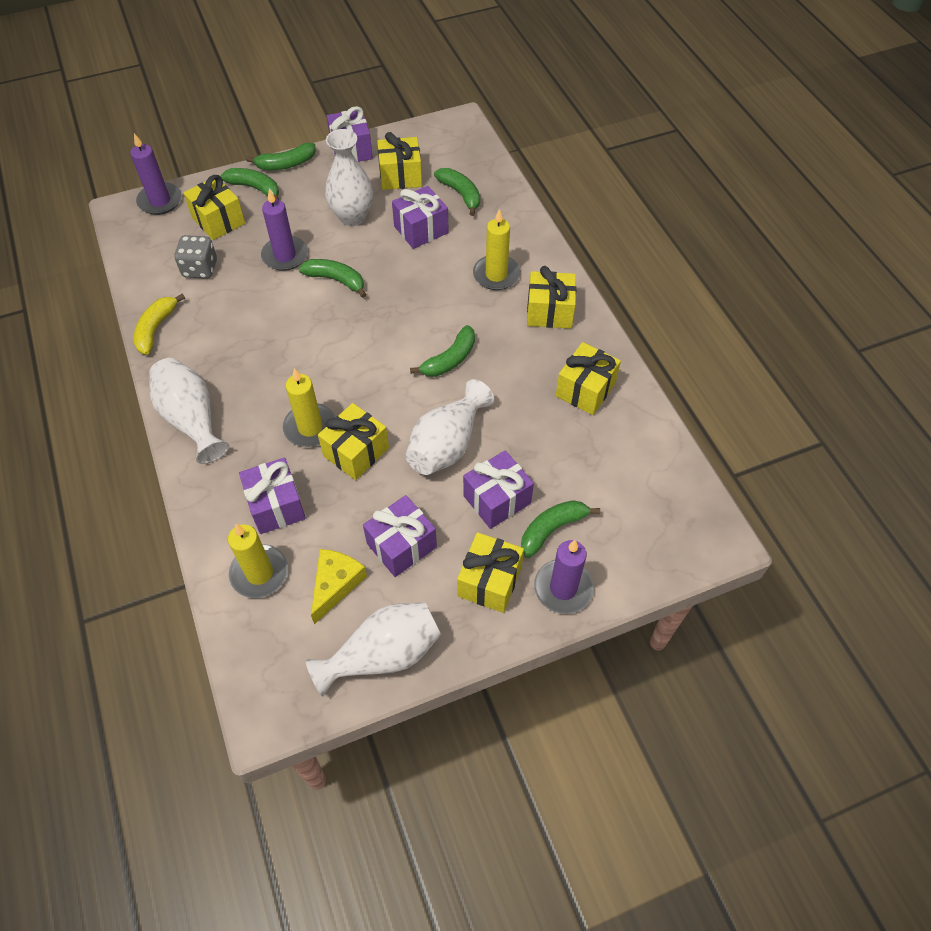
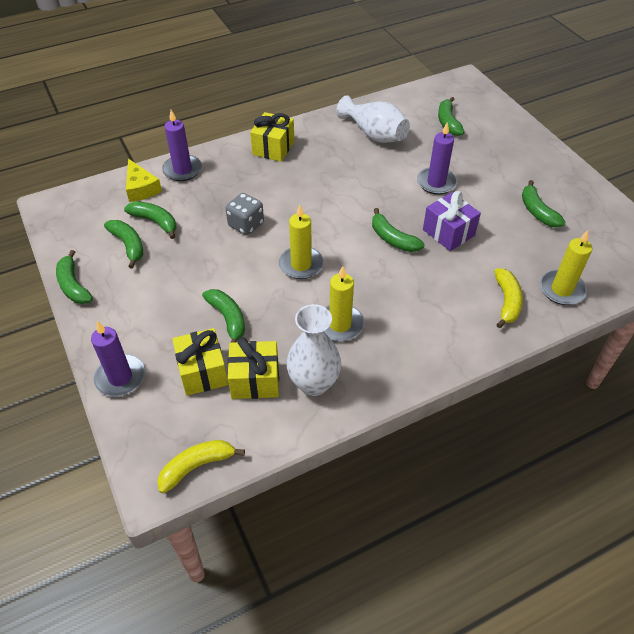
green banana: [221,168,279,200] [246,143,316,170] [299,259,366,298] [410,325,475,377] [434,168,480,216] [521,500,600,558] = 6 -> [56,250,93,304] [104,220,143,269] [124,201,176,239] [202,289,245,343] [372,208,425,252] [438,97,464,136] [522,180,565,228] = 7
purple gift: [239,458,306,534] [327,106,373,162] [363,495,437,577] [392,186,449,249] [463,450,534,529] = 5 -> [423,191,481,251] = 1
white vase: [149,358,229,464] [306,602,441,697] [325,129,373,226] [406,379,494,475] = 4 -> [286,304,341,396] [336,95,410,143] = 2
yellow banana: [134,293,185,355] = 1 -> [157,440,245,494] [494,268,523,328] = 2
yellow gift: [183,175,245,240] [318,403,389,480] [377,132,422,190] [457,532,524,613] [527,266,577,328] [556,342,621,415] = 6 -> [172,328,228,396] [228,337,279,399] [250,112,294,162] = 3

